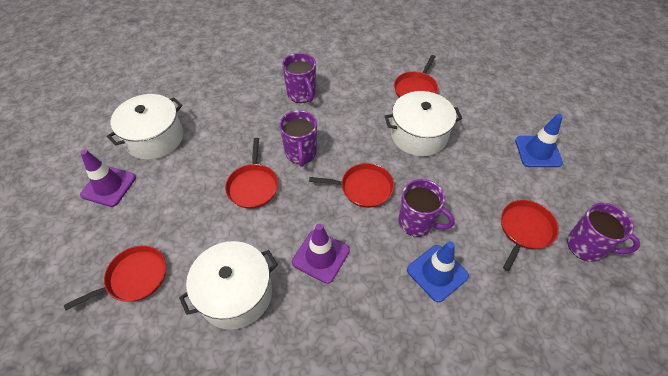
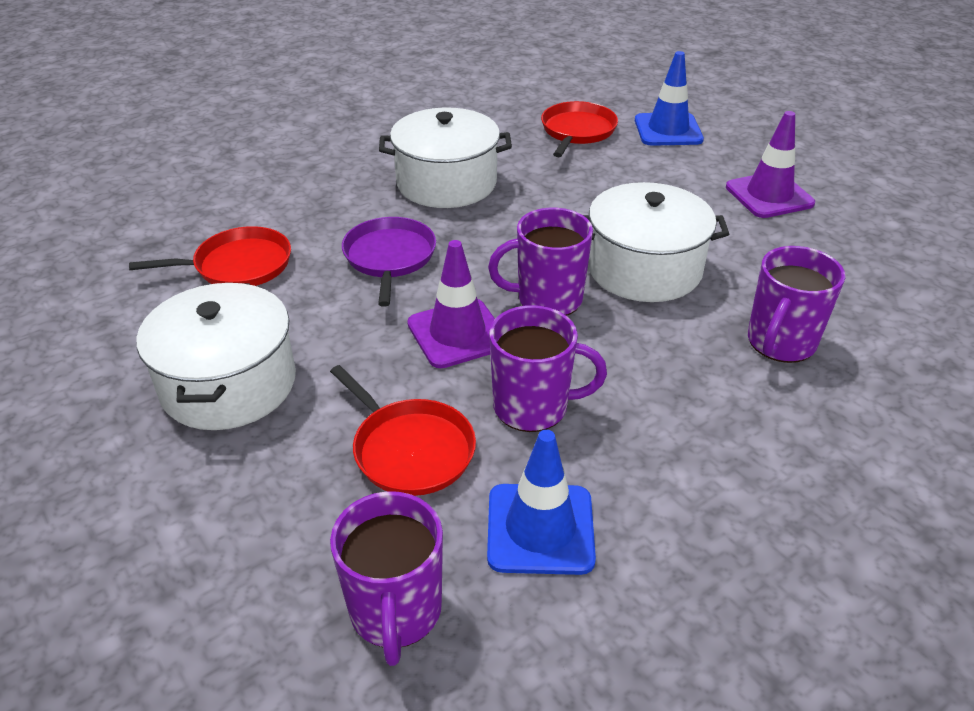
purple pan: none = 0 -> [342,217,436,307] = 1
red pan: [64,245,166,310] [225,138,278,209] [309,163,394,208] [394,55,439,98] [501,200,559,271] = 5 -> [129,226,291,286] [330,365,476,496] [541,101,618,157] = 3

